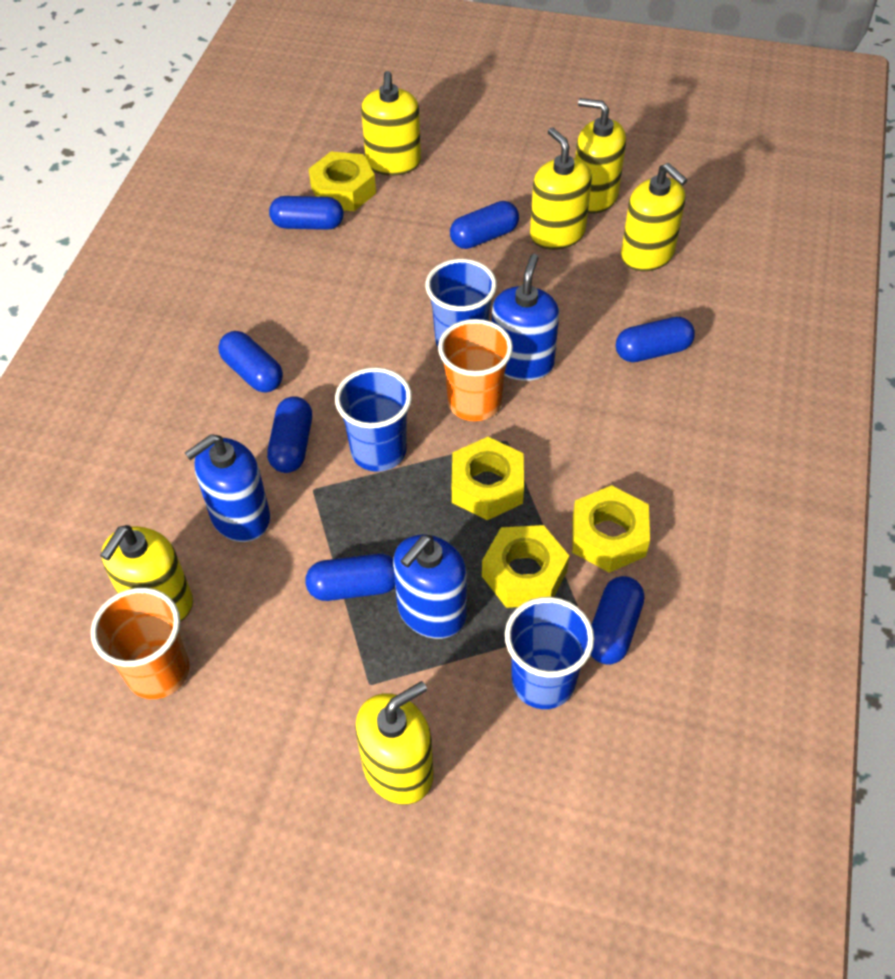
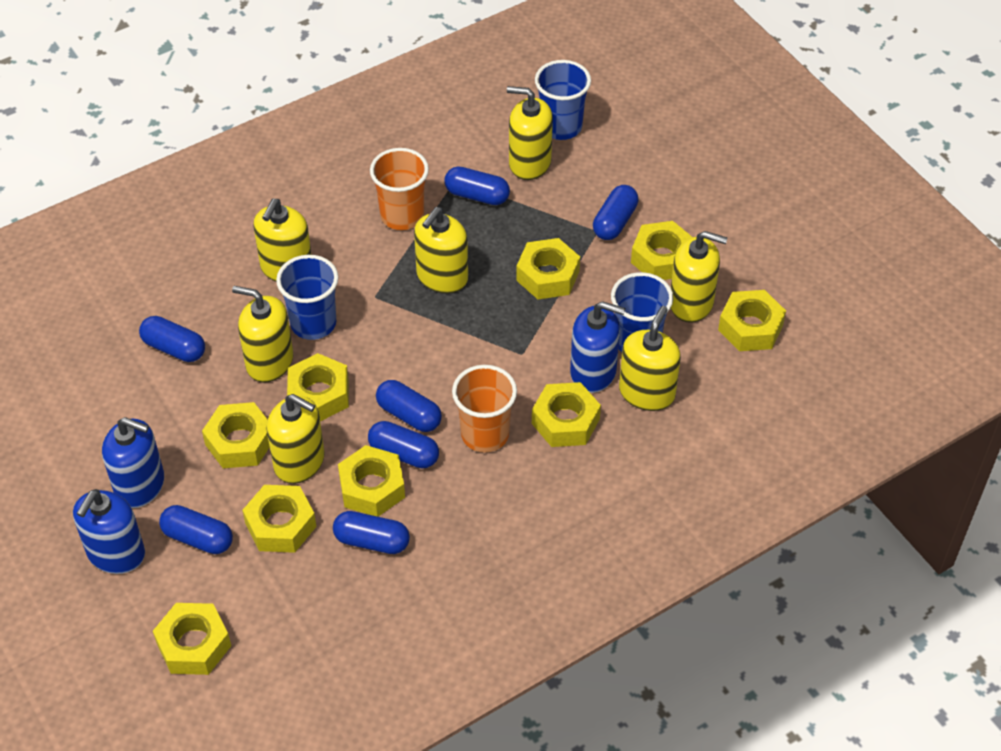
yellow nut: [309,152,376,211] [452,437,524,520] [482,525,569,608] [572,485,650,573] = 4 -> [153,603,231,675] [202,402,270,468] [242,485,316,553] [287,353,349,421] [338,445,405,517] [516,238,580,299] [532,382,601,447] [631,221,692,280] [718,290,786,351] = 9
yellow soap dispenser: [100,525,193,622] [355,681,433,805] [361,71,421,176] [530,127,592,250] [575,98,626,213] [621,163,687,271] = 6 -> [232,286,293,383] [253,199,312,282] [267,394,325,484] [414,207,468,294] [507,86,553,180] [619,306,681,411] [671,231,728,323] = 7

